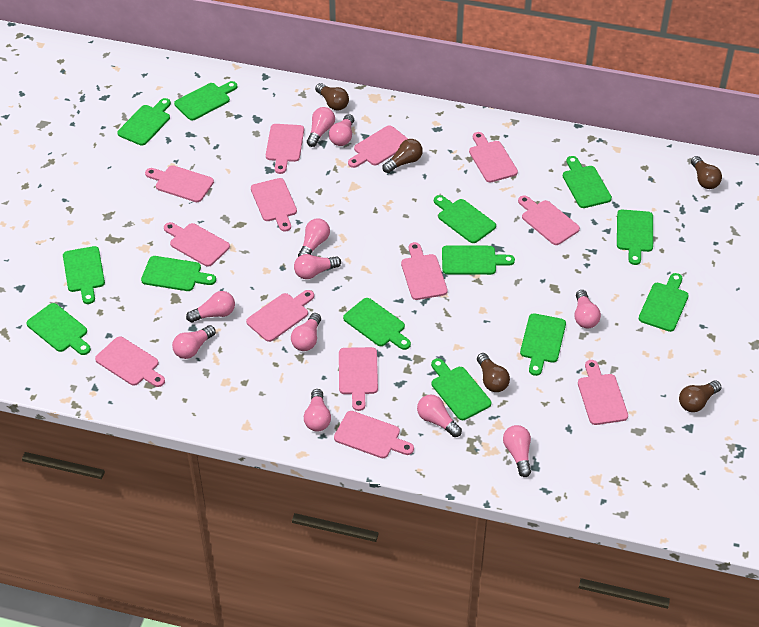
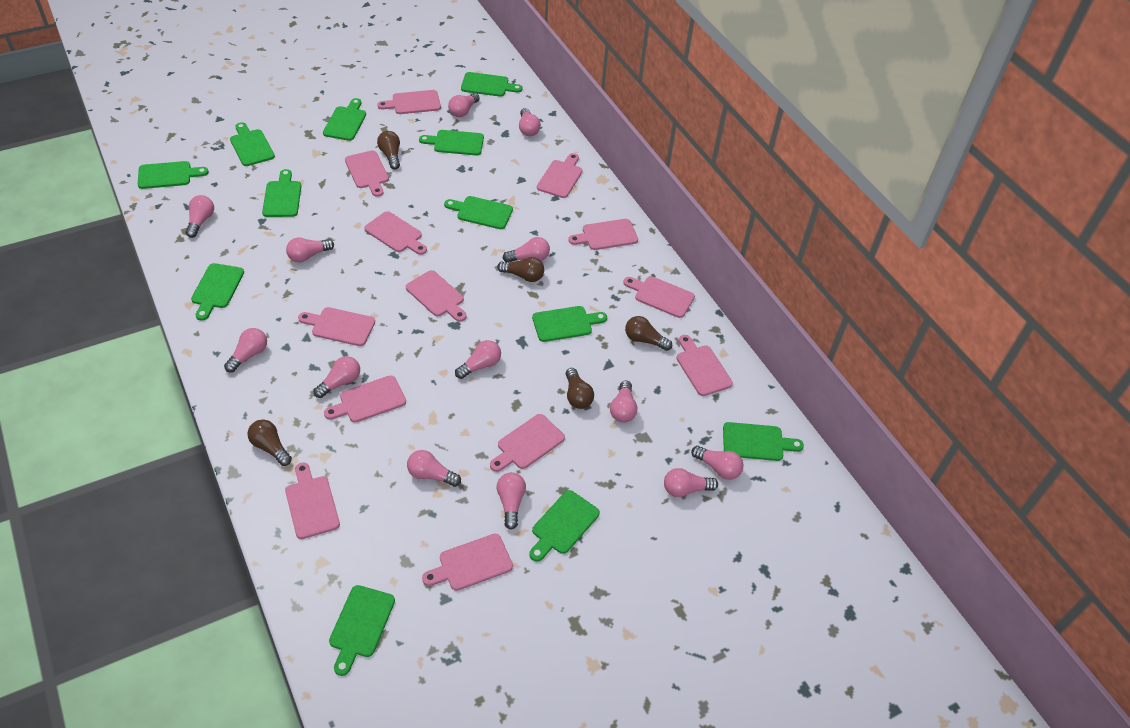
green cutting board: [26,303,91,355] [63,246,105,304] [117,98,171,146] [141,256,216,291] [174,81,237,120] [343,298,411,350] [431,358,491,420] [434,195,496,243] [442,245,515,275] [520,313,566,376] [563,156,612,208] [617,210,653,265] [639,273,689,332] = 13 -> [138,161,209,189] [191,263,244,321] [230,122,275,166] [262,169,301,217] [323,98,366,141] [329,585,395,676] [419,130,484,155] [444,196,513,229] [461,72,522,97] [529,490,600,562] [532,306,607,342] [723,422,804,461] = 12
pink light bulb: [172,325,216,359] [186,291,235,323] [291,313,321,351] [294,254,341,279] [298,219,330,257] [304,389,331,432] [307,107,335,147] [329,114,354,146] [417,394,462,437] [503,425,531,477] [574,290,601,328] = 11 -> [186,195,214,238] [224,328,267,373] [286,237,334,262] [314,356,360,398] [407,450,461,487] [448,93,480,117] [455,340,501,379] [497,472,526,529] [502,237,550,262] [519,108,541,136] [610,381,637,423] [664,468,718,497] [691,446,744,480] = 13

